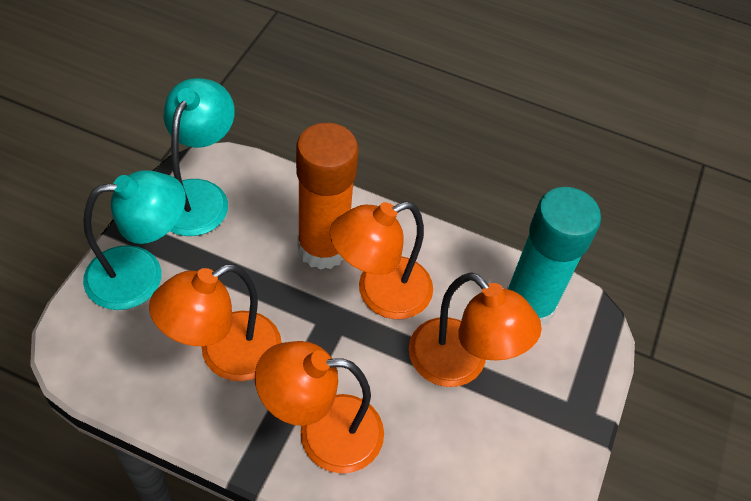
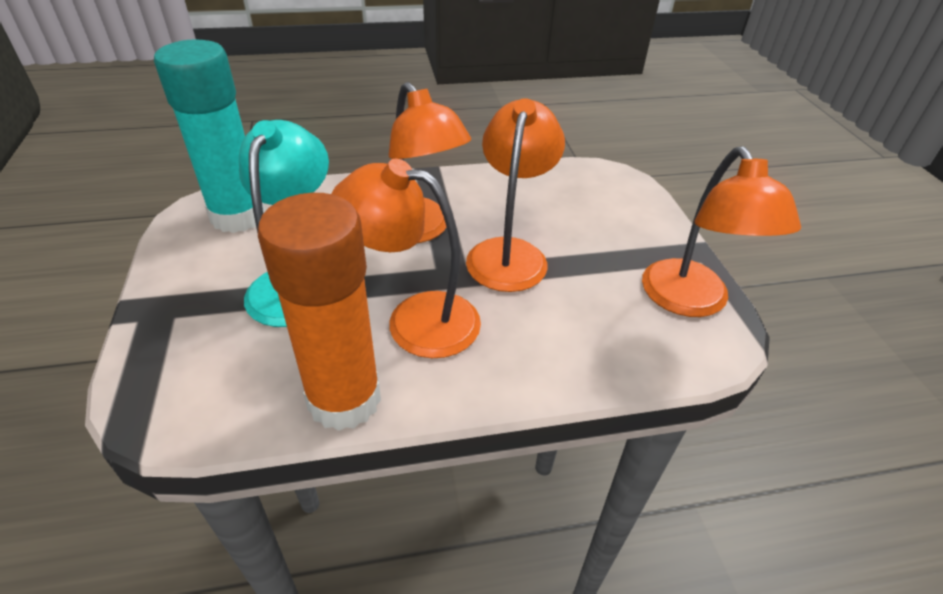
turquoise lamp: [83,170,186,310] [164,78,235,236] = 2 -> [239,120,329,327] = 1

